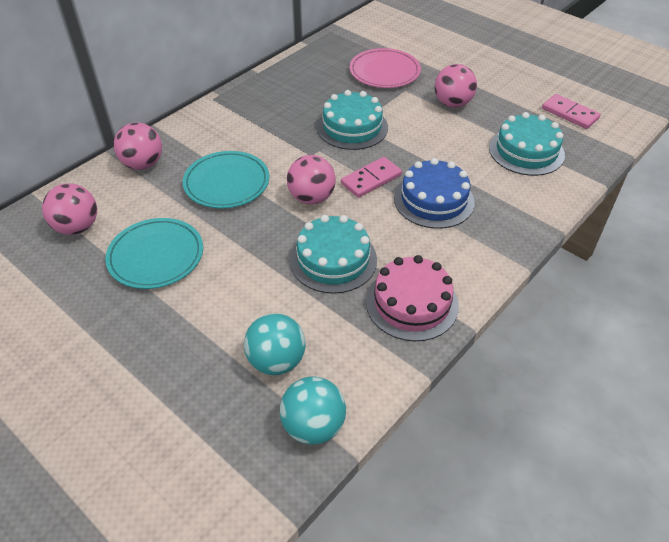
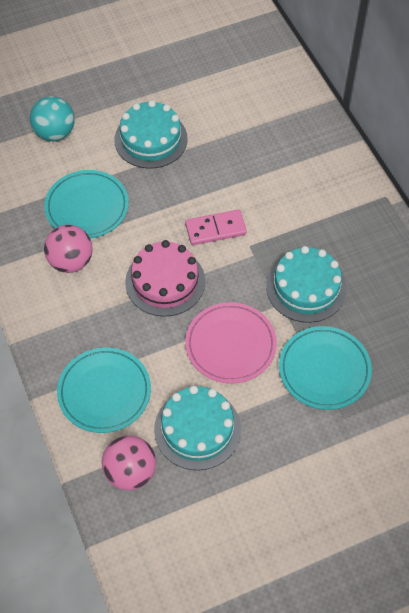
blue cake: [394,158,475,229] = 1 -> none = 0
pink ball: [42,183,97,235] [114,122,162,170] [287,155,336,204] [434,64,477,108] = 4 -> [44,225,93,273] [102,436,156,490] = 2
pink domino: [341,157,402,198] [542,94,601,129] = 2 -> [185,210,247,245] = 1
turquoise ball: [244,313,306,375] [280,377,346,445] = 2 -> [30,96,75,141] = 1
turquoise plate: [105,218,203,289] [183,151,269,208] = 2 -> [44,170,129,238] [57,347,151,433] [279,326,372,410] = 3

